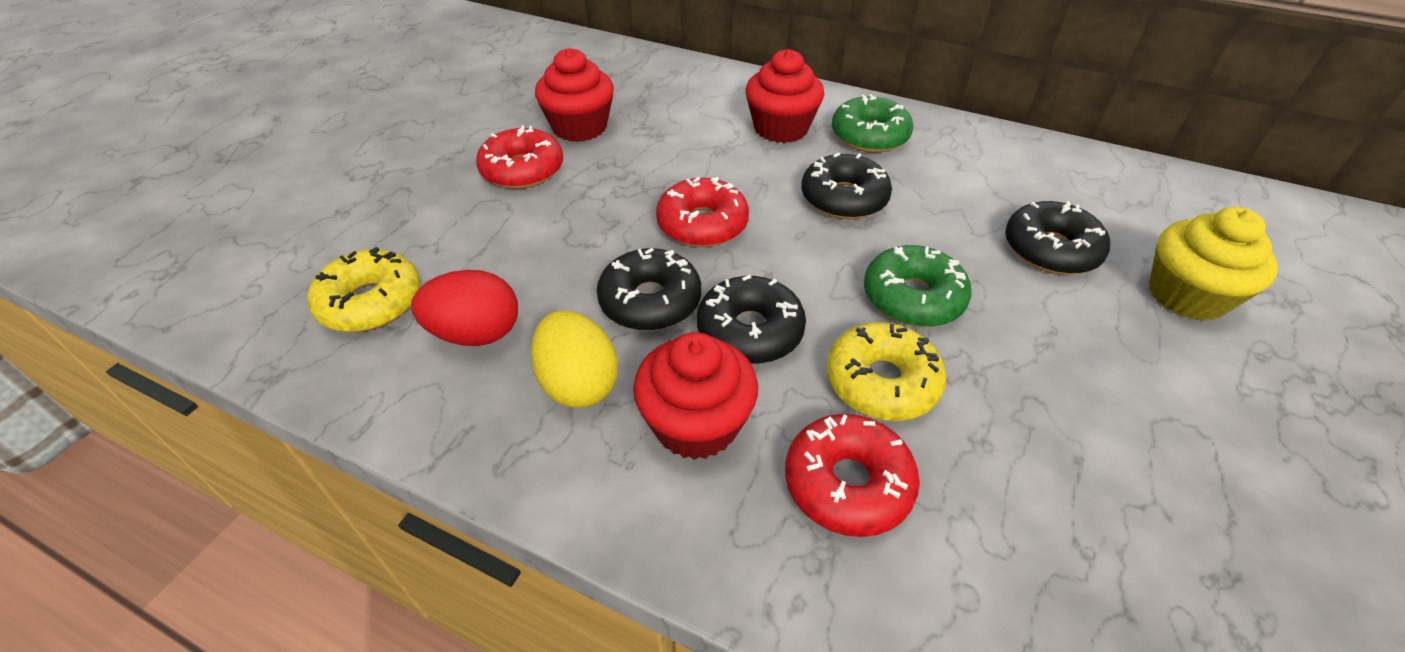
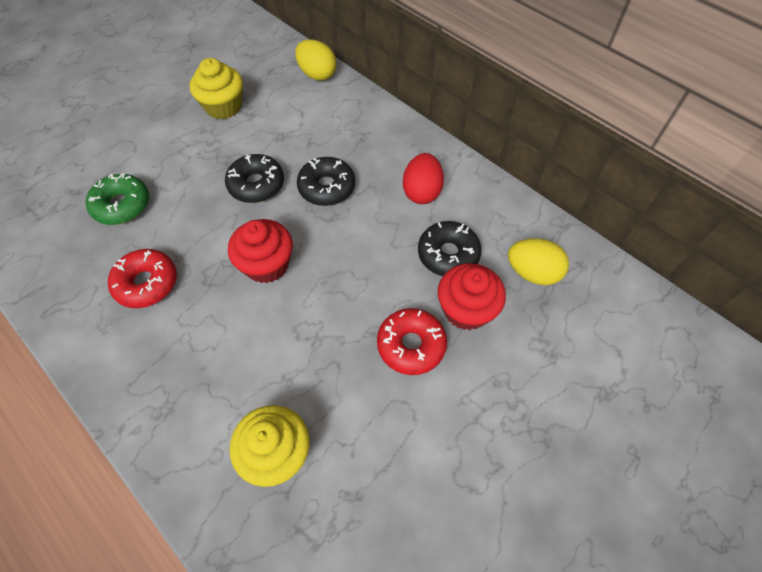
black donut: [597,248,701,331] [697,275,806,364] [801,152,892,219] [1005,201,1110,275] = 4 -> [225,154,284,203] [297,157,355,206] [418,221,482,276] = 3
green donut: [832,94,913,153] [864,245,972,327] = 2 -> [86,173,149,225] = 1
red cupcake: [535,48,614,142] [633,332,758,460] [746,49,824,143] = 3 -> [228,219,293,283] [437,263,506,330] = 2
red donut: [476,125,563,189] [656,177,749,247] [785,414,920,537] = 3 -> [108,249,177,308] [377,308,447,375] = 2
yellow cupcake: [1149,207,1278,321] = 1 -> [190,58,243,119] [230,405,309,487] = 2
yellow donut: [307,247,420,332] [826,322,946,421] = 2 -> none = 0
yellow egg: [531,311,618,408] = 1 -> [295,40,336,81] [508,238,569,285] = 2

